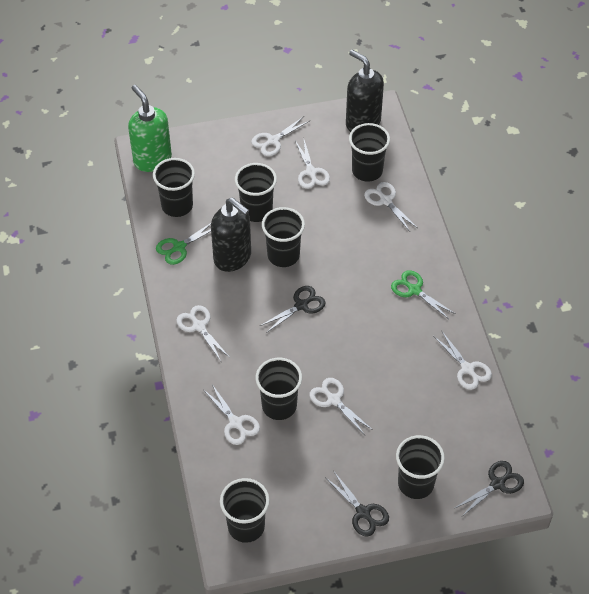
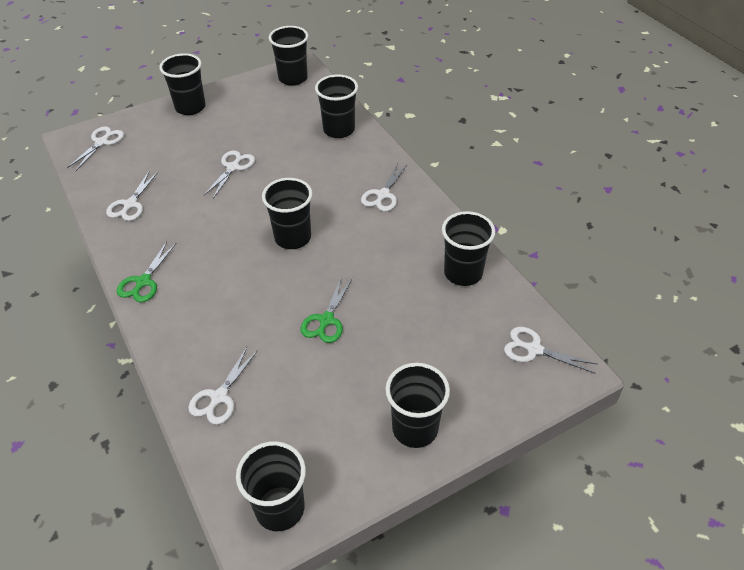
black scissors: [260,286,326,333] [325,472,389,537] [455,461,524,516] = 3 -> none = 0
black soap dispenser: [211,197,251,272] [346,50,384,132] = 2 -> none = 0
green soap dispenser: [128,85,172,172] = 1 -> none = 0
white scissors: [176,305,230,361] [203,384,260,445] [251,116,309,156] [295,140,330,189] [309,378,373,435] [364,182,417,231] [435,332,492,390] = 7 -> [67,126,124,171] [106,172,158,221] [188,347,258,425] [204,151,255,199] [361,163,408,211] [504,327,597,374] = 6

